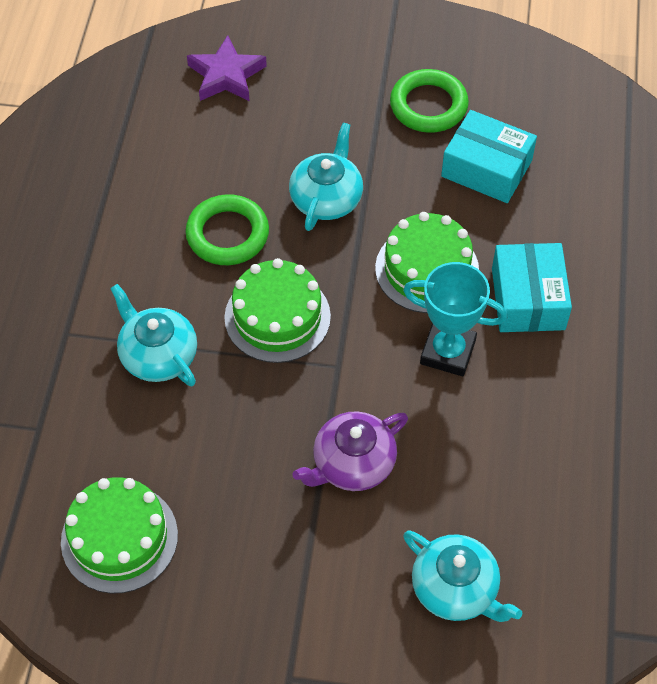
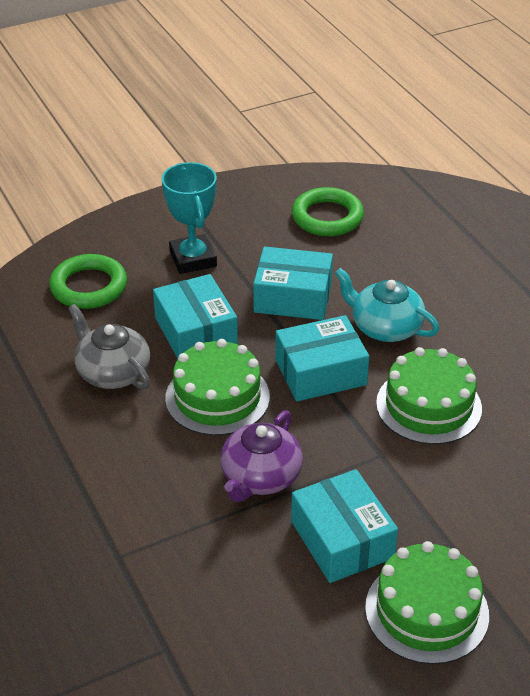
grey teapot: none = 0 -> [68,304,150,390] = 1
purple star: [187,35,267,102] = 1 -> none = 0
turquoise box: [441,110,537,203] [492,243,572,332] = 2 -> [153,274,238,359] [253,247,333,320] [275,315,369,402] [291,469,398,583] = 4
turquoise teapot: [110,284,197,386] [289,123,363,231] [403,530,522,622] = 3 -> [335,268,439,342] = 1

